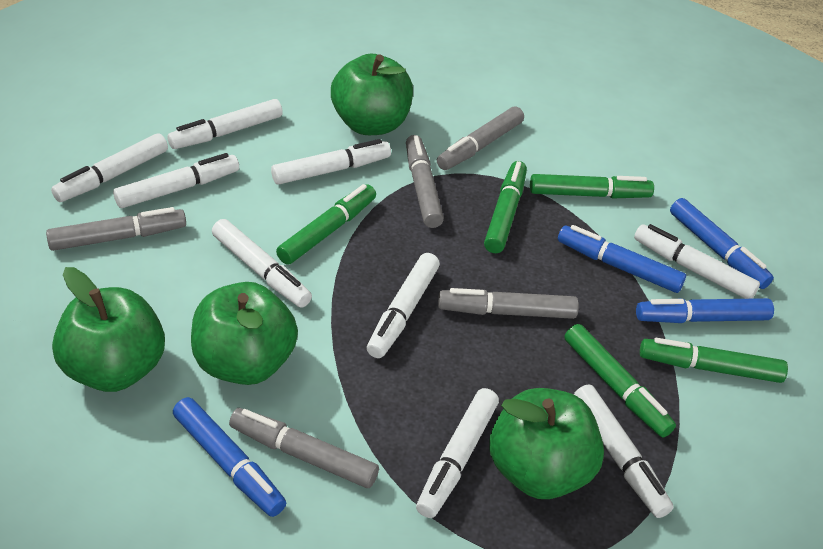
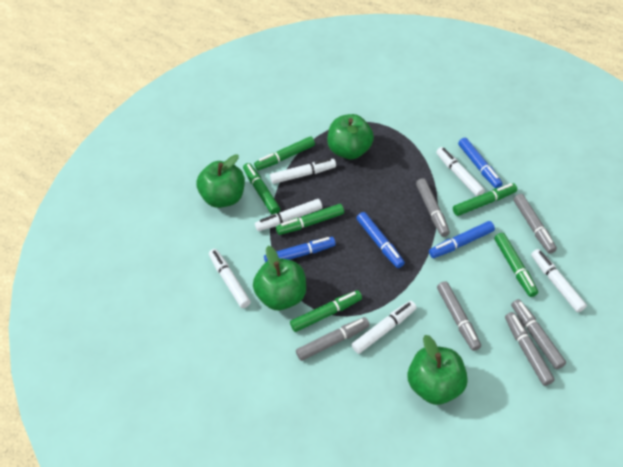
green marker: [276,184,376,265] [484,161,527,253] [530,174,654,199] [564,324,676,437] [640,338,788,383] = 5 -> [243,163,280,215] [254,136,315,171] [276,204,344,235] [290,290,362,332] [453,183,517,216] [494,233,538,297] = 6
grey marker: [46,207,186,251] [229,408,379,488] [406,135,444,228] [437,106,524,170] [438,288,579,319] = 5 -> [296,317,370,361] [416,178,450,237] [437,281,481,351] [505,312,555,386] [511,299,566,369] [513,194,557,254] = 6
white marker: [51,133,168,202] [113,153,239,208] [167,99,283,149] [212,219,312,308] [271,139,391,185] [367,253,440,358] [416,388,499,518] [574,384,674,518] [634,224,760,299] = 9 -> [209,249,251,308] [255,199,322,231] [270,158,336,184] [352,301,417,354] [436,147,485,197] [531,249,587,312] = 6

